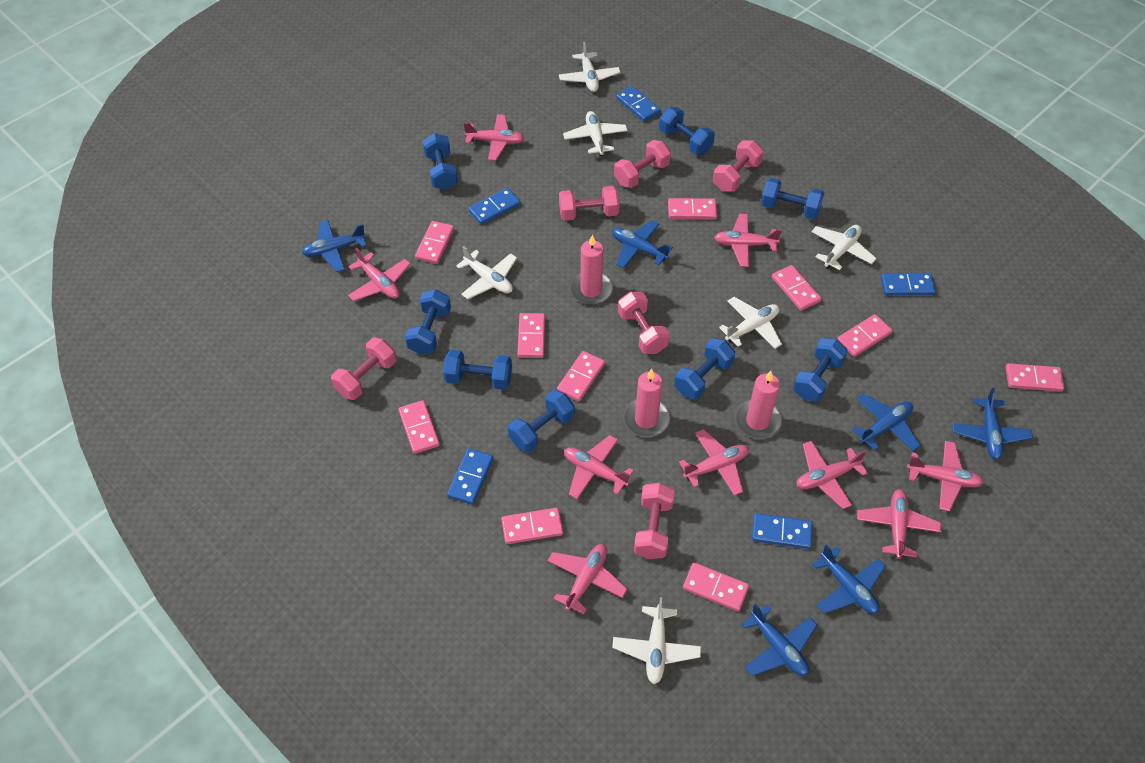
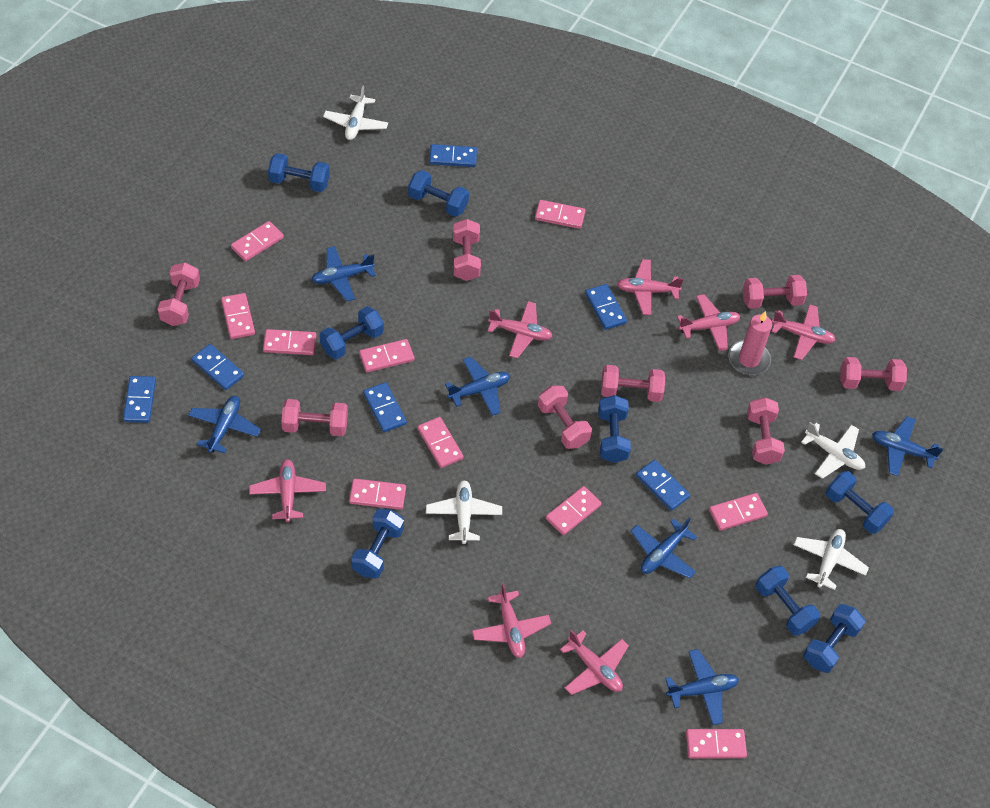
blue domino: [447,448,493,505] [469,188,521,225] [616,86,661,122] [752,513,813,549] [881,273,936,295] = 5 -> [123,376,156,423] [192,344,244,390] [363,382,407,432] [429,144,477,167] [585,284,627,330] [636,460,690,511] = 6
pink candle: [570,235,613,305] [623,369,670,437] [735,371,782,439] = 3 -> [728,311,772,375] = 1
pink dumbbell: [331,338,396,400] [559,186,620,221] [614,140,671,188] [618,292,670,354] [634,483,675,559] [713,141,764,192] = 6 -> [158,263,200,326] [281,399,348,436] [453,219,481,281] [538,385,592,449] [601,365,665,402] [743,275,807,309] [747,397,785,465] [840,357,907,391] = 8
pink plane: [348,248,411,301] [463,114,525,161] [548,544,628,614] [564,435,634,499] [679,429,749,496] [714,214,782,267] [796,440,868,509] [857,489,941,559] [907,441,984,511] = 9 -> [249,459,326,522] [472,583,551,658] [488,301,553,358] [560,630,629,695] [617,259,684,315] [677,294,740,351] [772,304,835,360] = 7
white plane: [456,246,517,299] [559,42,620,92] [563,111,628,156] [612,597,701,684] [719,297,782,349] [811,225,877,270] = 6 -> [323,86,388,140] [426,481,502,544] [794,529,869,590] [801,422,865,479] = 4

